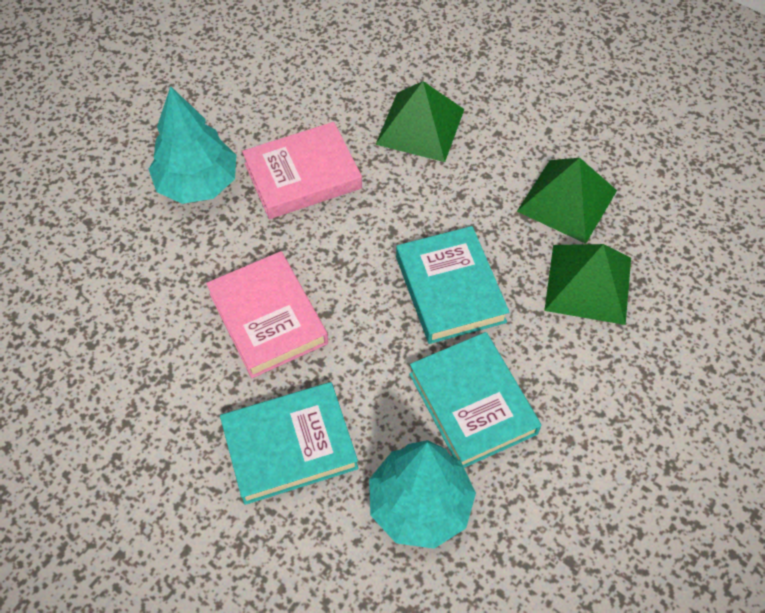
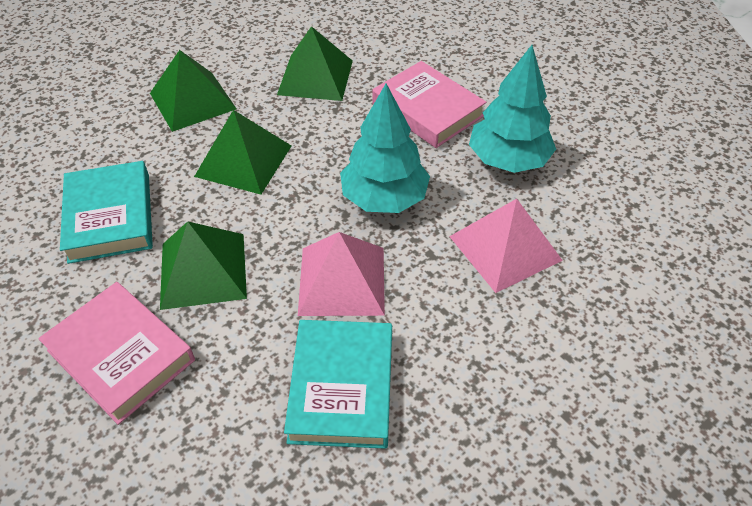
green pyramid: [375,81,464,162] [517,158,617,244] [544,244,631,325] = 3 -> [150,50,237,132] [160,221,247,310] [194,110,291,195] [277,26,353,101] = 4
pink pyramid: none = 0 -> [298,232,385,316] [449,199,563,293] = 2
turquoise book: [220,382,358,505] [396,226,509,344] [409,332,541,468] = 3 -> [60,161,153,264] [284,320,392,449] = 2

